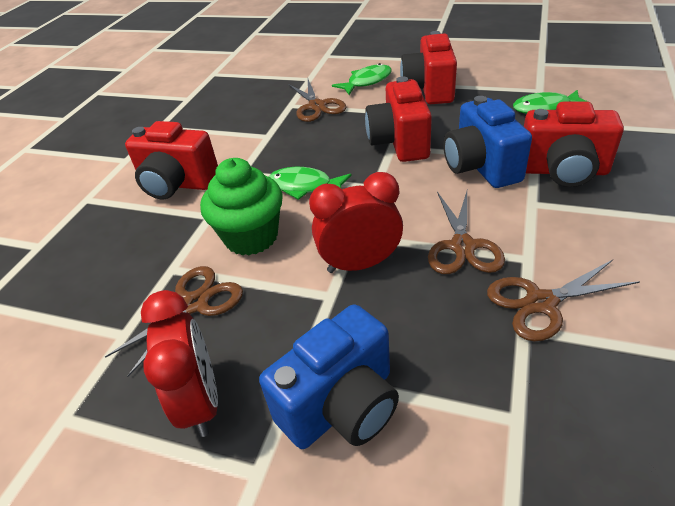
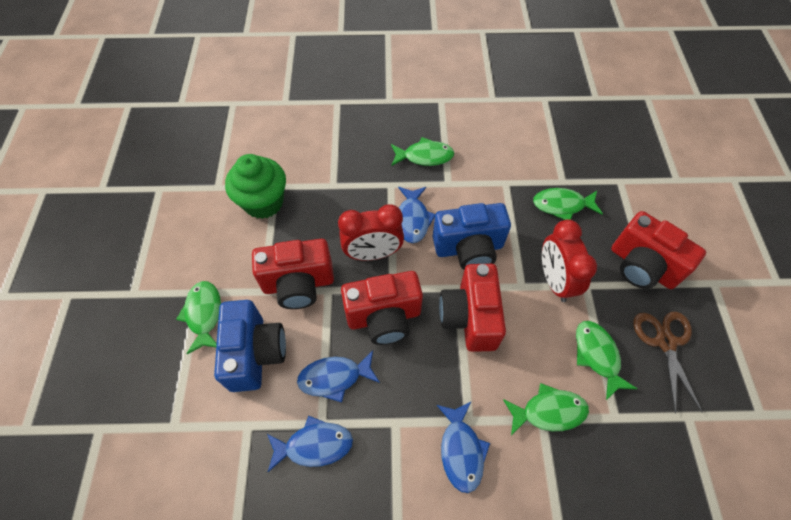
blue fish: none = 0 -> [267,415,353,472] [297,351,380,402] [398,187,435,243] [437,402,490,493] = 4
brown scissors: [105,266,243,377] [288,79,346,122] [428,191,505,274] [487,260,640,341] = 4 -> [633,312,703,414] = 1
green fish: [269,167,352,200] [332,63,392,95] [513,90,588,114] = 3 -> [176,281,221,354] [391,137,454,166] [503,383,589,435] [533,188,603,220] [576,321,637,400] = 5

